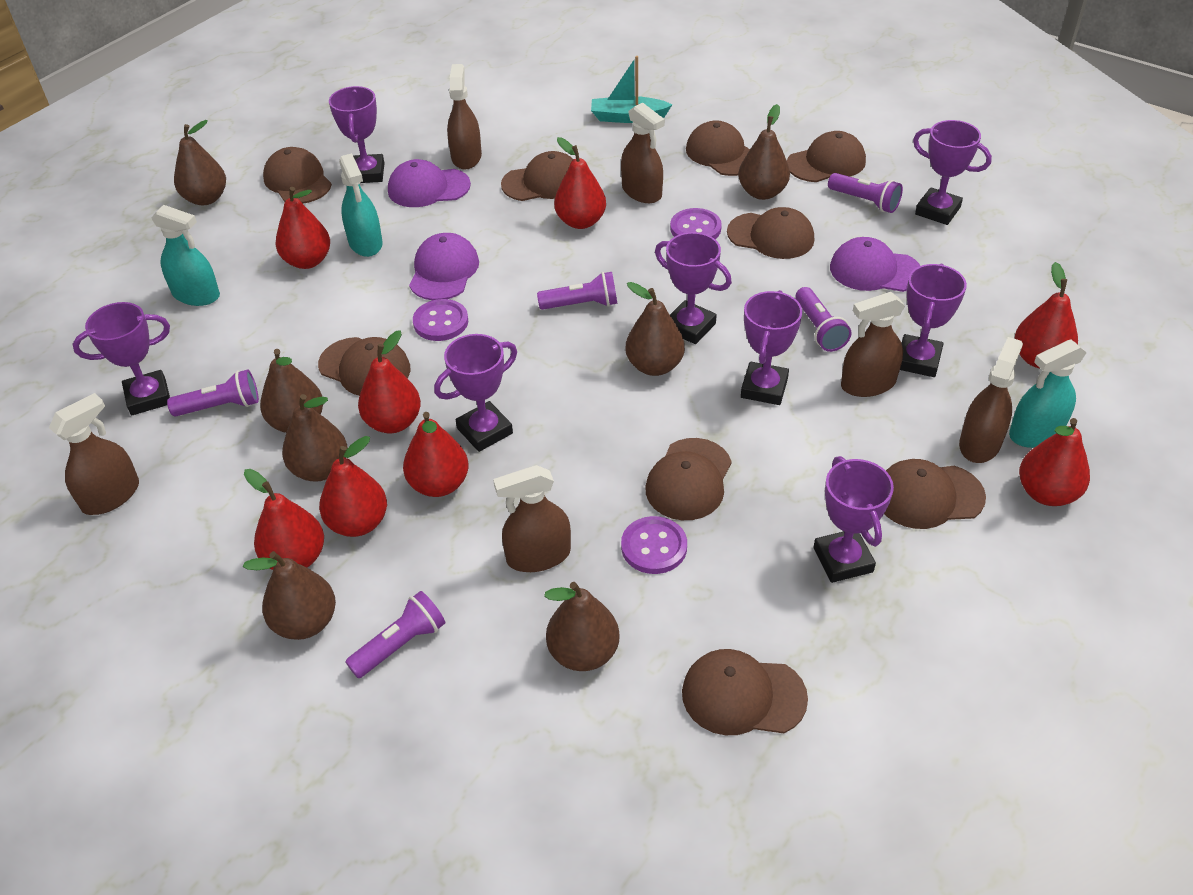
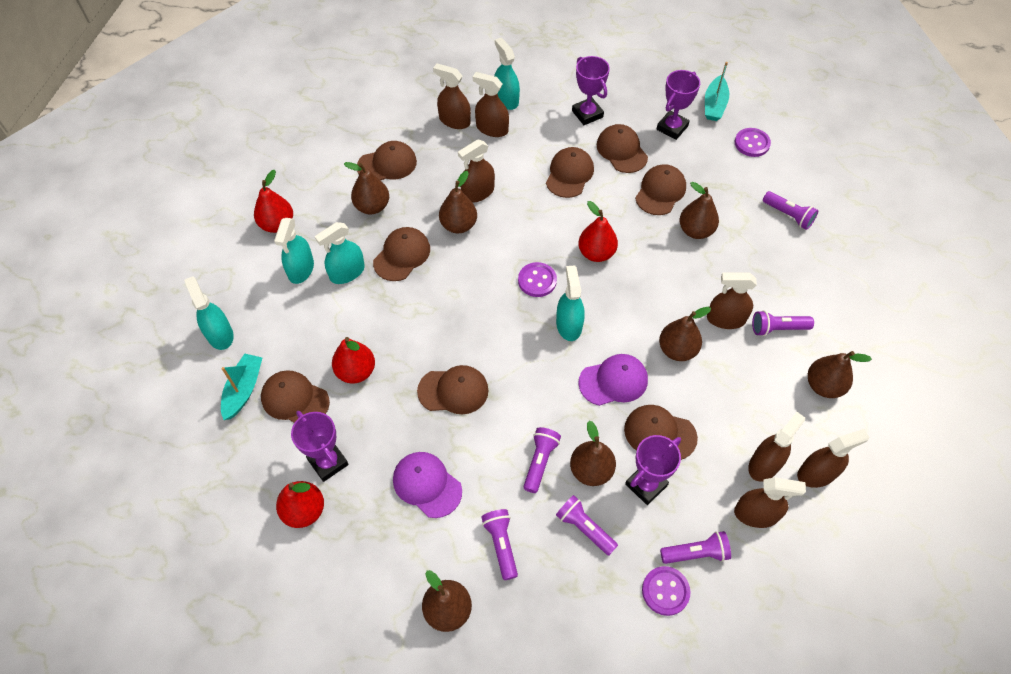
brown cap: [263,147,332,204] [318,337,411,396] [501,151,574,201] [645,438,732,520] [682,649,808,735] [686,120,750,176] [727,207,814,259] [787,131,866,182] [884,459,986,529] = 9 -> [261,370,330,423] [357,141,417,180] [373,227,430,281] [417,365,489,414] [546,147,594,198] [597,124,648,173] [624,405,698,460] [635,164,686,215] = 8
brown spray bottle: [49,393,139,515] [447,64,482,169] [493,465,571,572] [621,103,665,203] [841,292,905,397] [959,337,1023,463] = 6 -> [433,63,471,129] [458,139,495,203] [473,72,509,137] [707,272,757,329] [734,477,806,528] [748,412,805,482] [797,429,869,488] = 7
purple cap: [388,159,471,207] [409,233,479,300] [830,237,920,292] = 3 -> [393,452,462,518] [578,354,648,406] = 2
purple flashlight: [167,370,259,417] [345,591,445,678] [537,272,617,310] [795,287,851,352] [828,173,903,213] = 5 -> [481,509,518,580] [523,427,561,493] [556,495,618,556] [660,531,731,564] [752,310,814,336] [763,191,818,230] = 6
purple trophy: [73,302,170,415] [329,86,384,183] [434,334,517,452] [655,232,732,344] [741,290,802,405] [813,456,894,583] [900,264,967,377] [913,120,992,225] = 8 -> [291,411,349,482] [572,56,610,125] [625,435,681,505] [657,70,700,140] = 4
red pear: [244,469,324,570] [275,187,330,269] [319,436,387,537] [358,330,421,433] [403,412,469,497] [554,137,606,229] [1015,262,1078,368] [1019,418,1090,506] = 8 -> [254,170,293,233] [276,481,324,528] [332,337,375,384] [578,201,618,262] = 4
turquoise boat: [591,56,672,123] = 1 -> [221,354,262,420] [705,62,729,121] = 2
turquoise spray bottle: [151,205,220,306] [339,153,383,257] [1009,339,1087,448] = 3 -> [184,276,234,350] [274,218,314,284] [315,222,365,284] [494,38,520,110] [556,265,585,341] = 5

